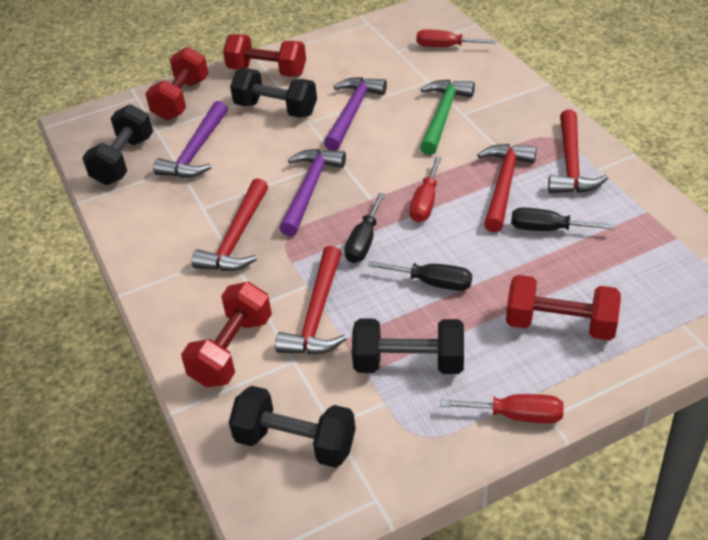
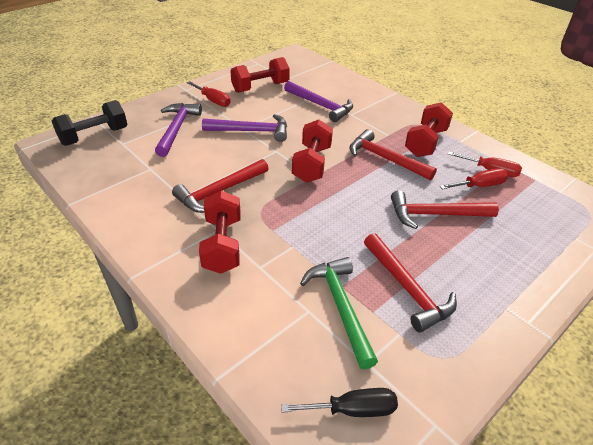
black dumbbell: [82,104,153,185] [229,386,356,468] [230,69,317,118] [352,319,464,374] = 4 -> [52,100,128,146] = 1
black screwdriver: [344,193,385,263] [368,261,472,291] [511,208,615,231] = 3 -> [281,388,398,417] = 1

